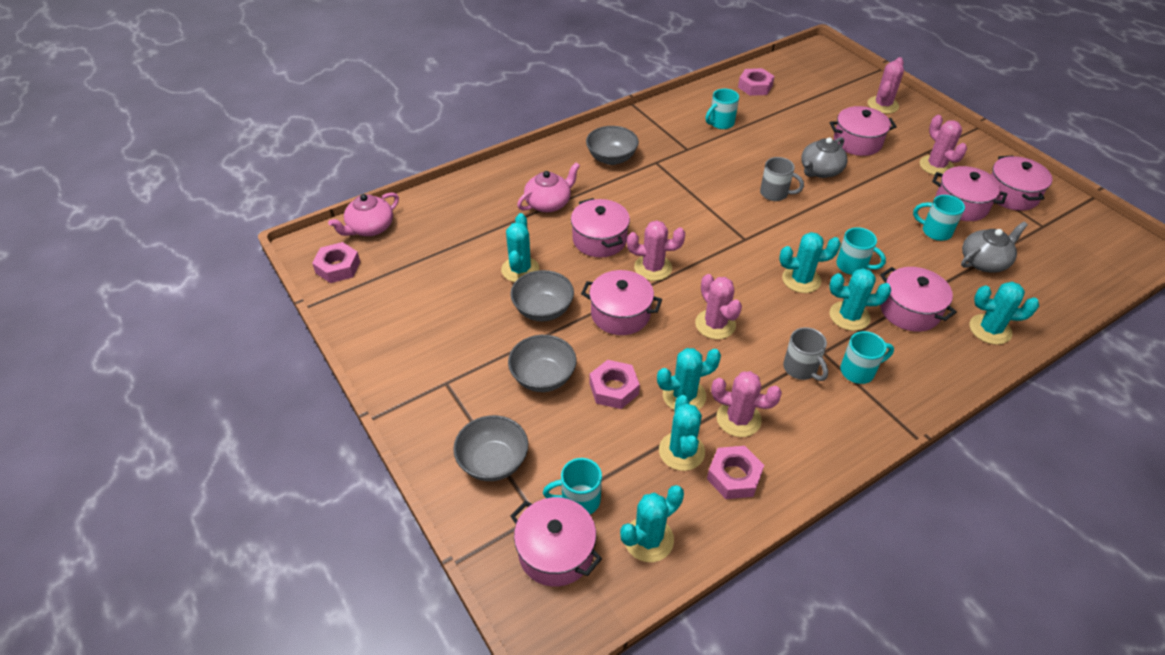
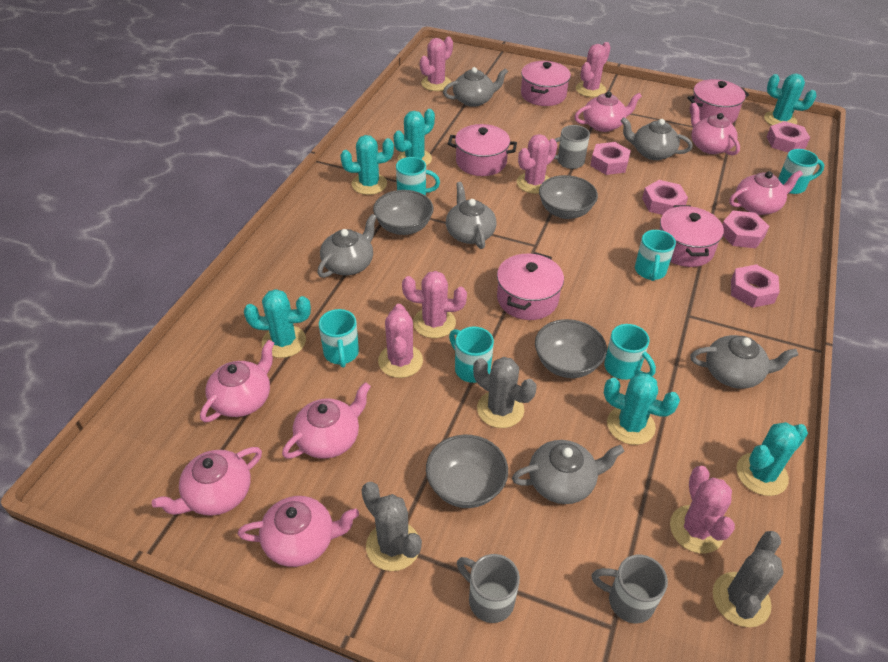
grey cactus: none = 0 -> [361,482,422,571] [473,357,537,428] [713,531,784,627] = 3
grey mug: [760,157,804,201] [783,327,828,381] = 2 -> [457,554,520,623] [554,125,590,169] [592,555,668,623] = 3
grey teapot: [801,137,847,178] [961,222,1028,272] = 2 -> [317,214,377,278] [443,67,508,107] [446,182,496,249] [512,440,625,504] [621,117,693,160] [690,335,798,389] = 6
pink cactus: [627,220,685,281] [695,274,742,339] [711,371,782,437] [868,57,904,114] [920,115,967,175] = 5 -> [378,304,423,378] [402,271,467,338] [420,36,453,91] [517,134,557,194] [576,42,611,97] [670,466,735,554] = 6
pink nut: [312,242,360,283] [589,360,640,409] [707,446,764,499] [738,68,775,96] = 4 -> [590,142,631,175] [642,180,688,215] [722,210,769,248] [731,264,780,308] [767,121,810,153] = 5
pink pot: [511,497,602,587] [571,198,630,257] [581,270,662,335] [830,106,897,156] [880,267,957,332] [932,166,1007,221] [991,155,1052,211] = 7 -> [448,124,517,176] [497,252,564,320] [521,61,571,106] [659,205,724,267] [687,79,749,123] = 5
pink teapot: [328,192,399,236] [517,162,580,212] = 2 -> [152,447,262,516] [200,340,274,422] [238,496,359,567] [282,382,371,459] [574,91,642,132] [691,102,740,156] [729,170,803,215] = 7
turquoise cactus: [501,213,539,282] [620,485,684,562] [657,348,721,410] [659,395,705,471] [779,232,841,293] [829,268,891,331] [970,282,1039,345] = 7 -> [244,289,311,358] [340,135,394,195] [393,109,435,166] [604,373,680,445] [736,422,808,496] [764,74,817,125] = 6
turquoise mug: [543,458,602,514] [705,89,739,129] [836,227,886,275] [840,331,894,384] [913,195,965,241] = 5 -> [319,309,359,368] [396,157,440,196] [449,326,494,383] [604,324,656,380] [635,230,676,281] [778,149,824,194] = 6

